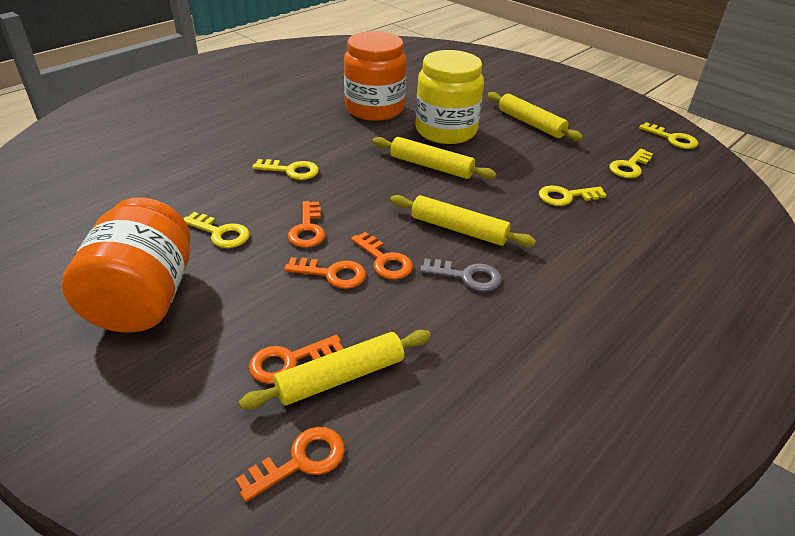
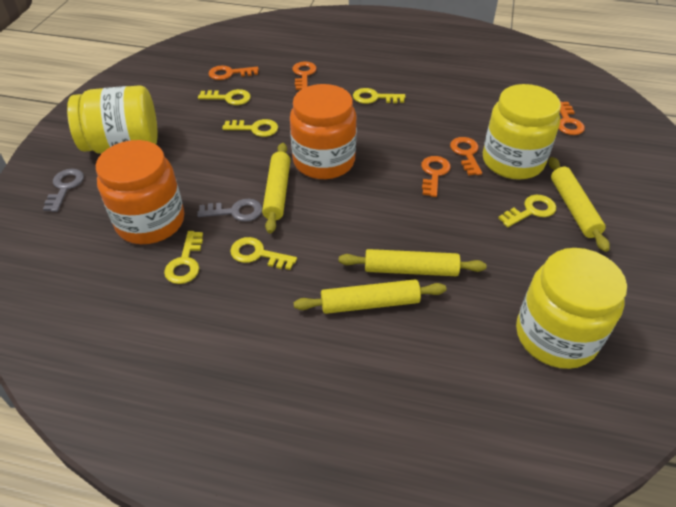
grey key: [420,259,502,292] = 1 -> [43,169,84,212] [197,199,263,222] = 2
yellow jar: [415,50,484,144] = 1 -> [67,85,157,154] [483,84,561,180] [516,248,627,369] = 3
yellow key: [183,212,250,248] [252,159,319,180] [539,185,607,206] [609,149,653,178] [639,122,698,149] = 5 -> [164,231,203,284] [198,89,251,105] [222,119,278,137] [230,237,297,270] [353,88,405,104] [498,195,556,227] = 6

